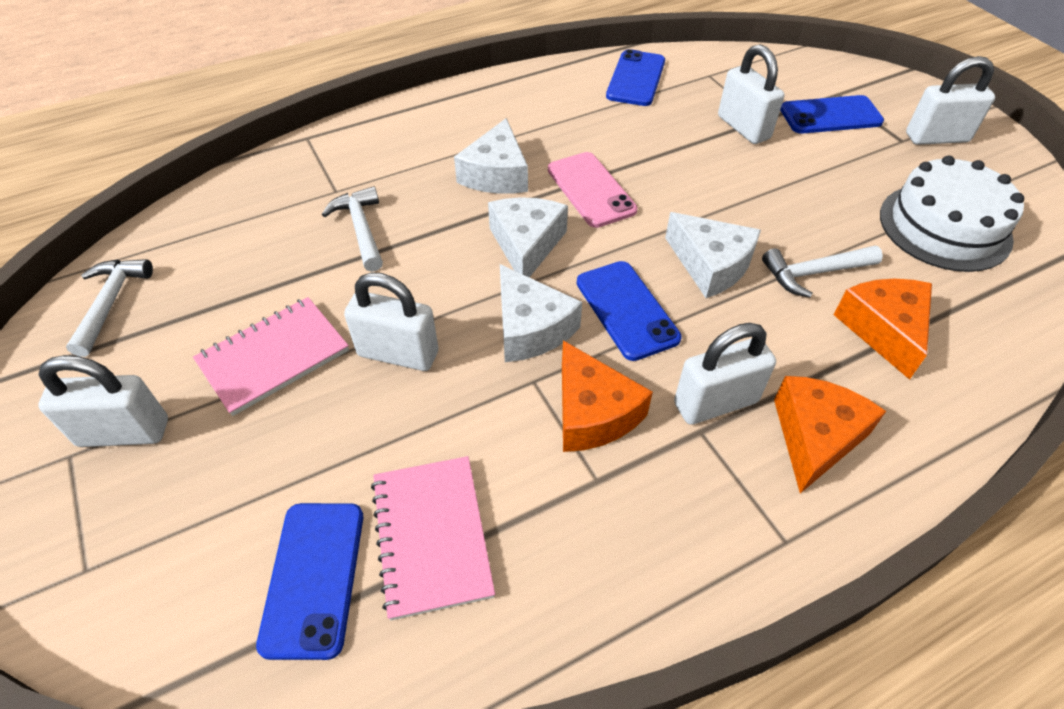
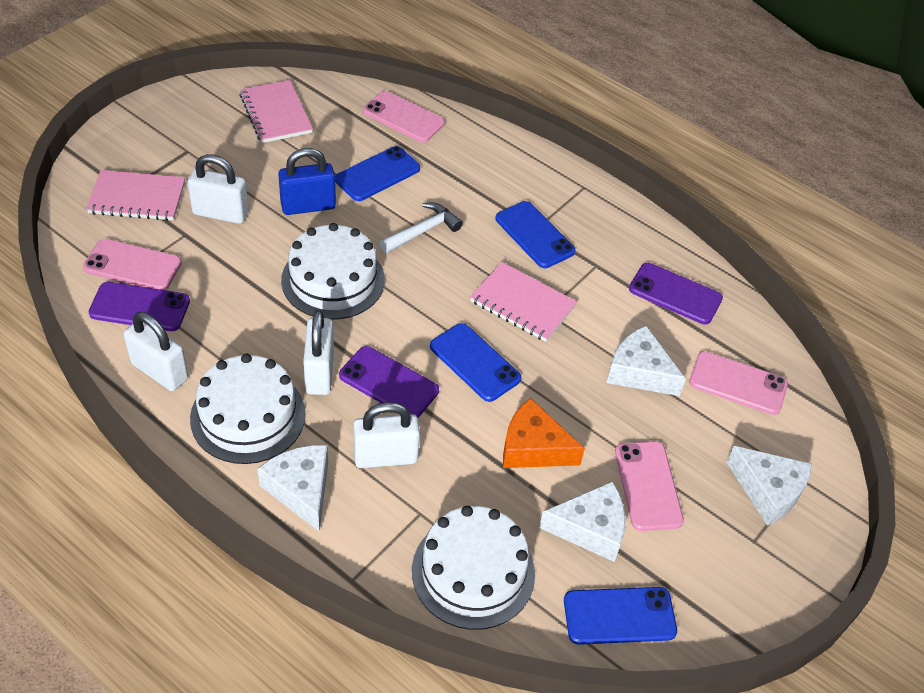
blue padlock: none = 0 -> [278,148,336,215] = 1
orange cheese: [562,340,653,452] [774,376,886,494] [834,279,932,380] = 3 -> [503,398,585,468] = 1
pink notebook: [193,297,349,416] [371,456,495,620] = 2 -> [86,170,185,221] [239,80,313,143] [470,262,577,342] = 3
pink phone: [548,152,638,228] = 1 -> [83,239,182,290] [363,91,445,142] [615,441,684,531] [689,351,788,415] = 4
purple phone: none = 0 -> [89,282,190,331] [339,346,439,418] [629,263,723,324] = 3
white cake: [880,156,1024,272] = 1 -> [190,354,306,464] [281,223,385,319] [412,506,535,630] = 3
white hammer: [66,259,153,357] [322,186,383,272] [762,245,883,298] = 3 -> [380,203,463,253] = 1
white padlock: [38,355,168,447] [344,272,438,371] [674,323,776,425] [718,44,785,144] [906,56,995,145] = 5 -> [124,312,188,391] [188,154,249,224] [303,310,334,395] [353,402,420,468] = 4

